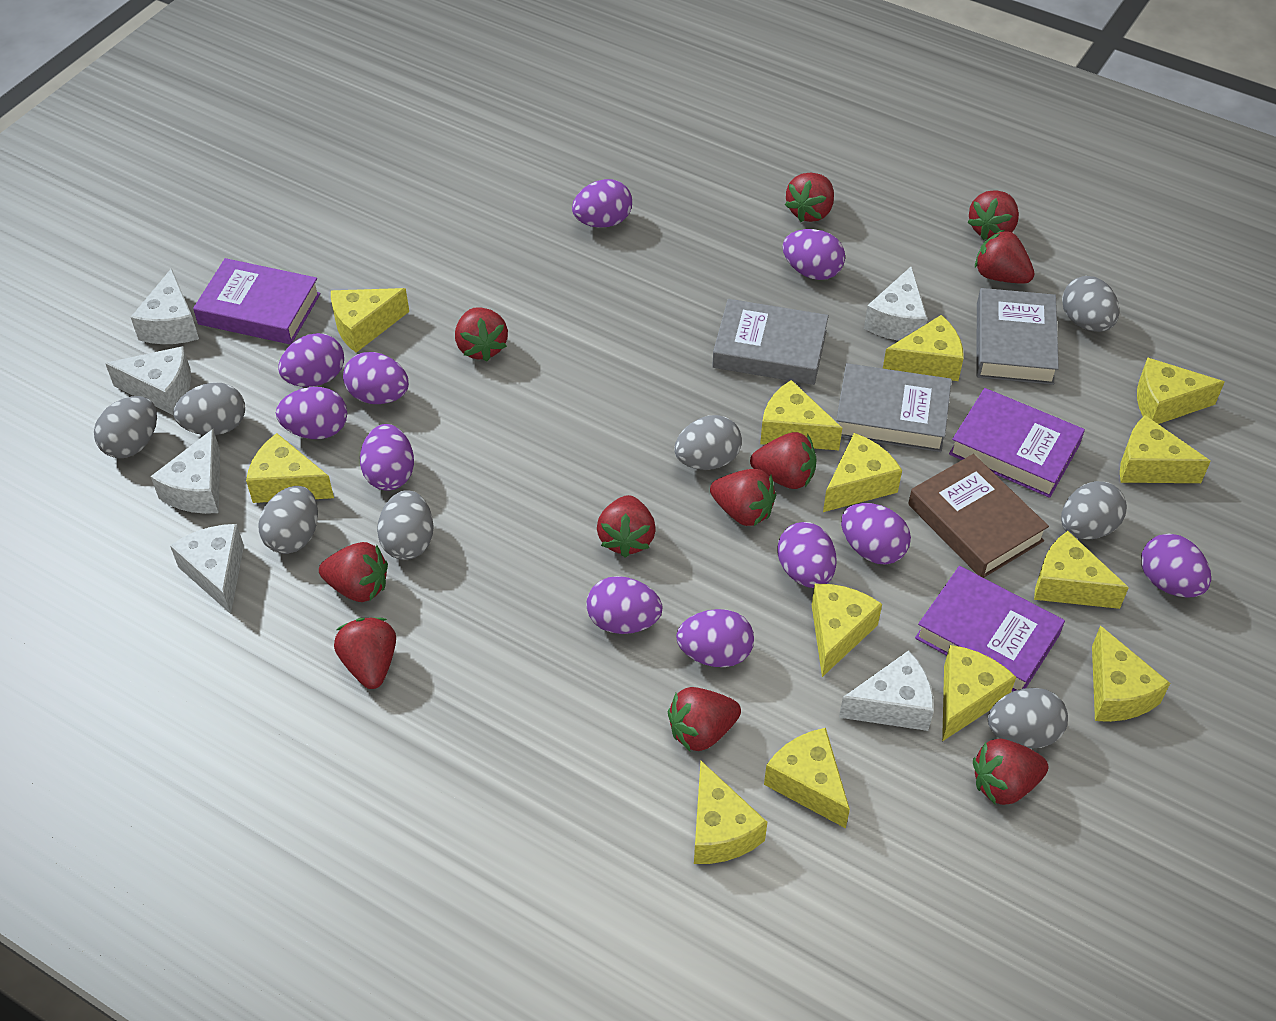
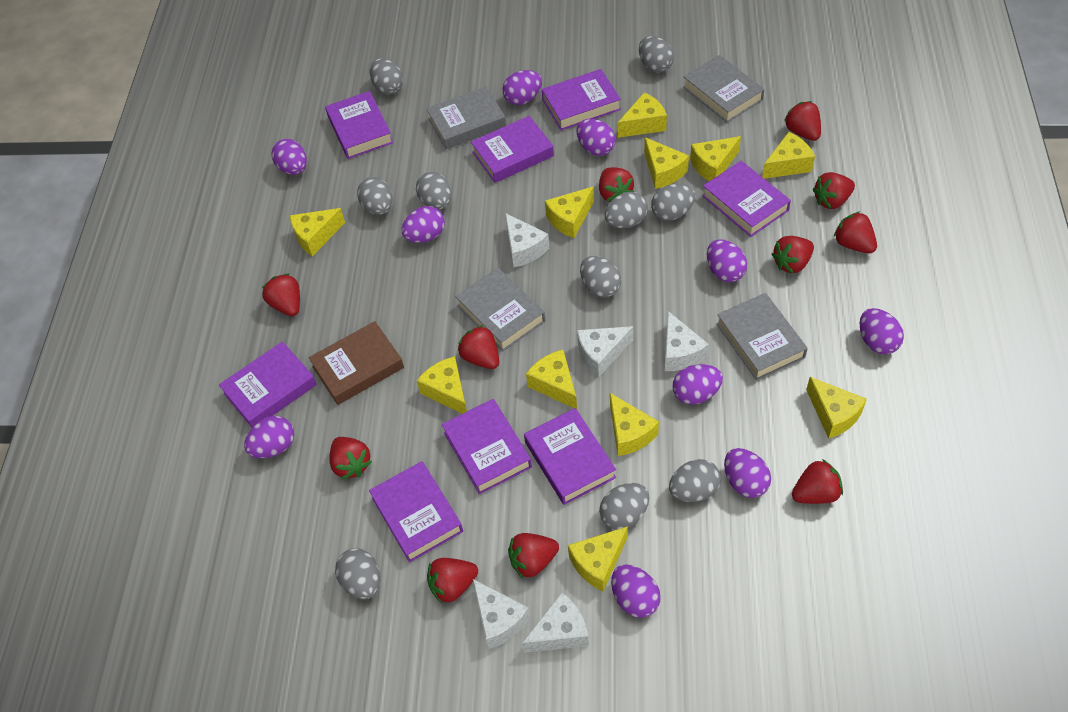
grey book: [712,299,829,385] [836,363,952,452] [976,288,1059,385] = 3 -> [426,86,506,149] [456,268,545,352] [683,55,764,123] [716,293,808,380] = 4
grey egg: [94,396,157,458] [174,382,245,435] [258,486,318,554] [377,490,434,560] [674,415,742,470] [988,688,1068,749] [1061,481,1127,540] [1062,276,1120,332] = 8 -> [335,548,380,600] [357,177,392,215] [369,58,403,95] [416,172,452,210] [580,256,621,298] [599,483,649,530] [605,192,648,228] [639,36,674,73] [651,184,696,221] [669,459,721,502] = 10
purple book: [193,258,321,345] [915,566,1065,691] [949,388,1085,498] = 3 -> [219,341,317,428] [325,91,393,159] [369,461,463,562] [442,399,532,494] [471,116,554,183] [524,408,616,505] [542,69,621,130] [702,161,791,237] = 8
purple egg: [276,387,347,439] [278,333,344,387] [343,352,409,404] [360,424,414,491] [572,179,632,228] [586,576,662,634] [676,609,754,667] [777,522,837,588] [782,229,845,280] [841,503,911,565] [1141,533,1211,598] = 11 -> [244,416,294,458] [272,139,307,175] [402,206,445,243] [502,70,542,105] [577,119,616,156] [611,565,661,618] [672,364,723,405] [707,239,748,282] [724,448,771,498] [860,308,904,354] = 10
white cheese: [105,346,191,415] [131,268,199,344] [150,429,220,514] [170,524,244,614] [839,650,934,731] [864,266,928,341] = 6 -> [473,579,531,649] [505,213,549,267] [522,592,589,653] [577,326,633,377] [665,311,709,371] = 5
yellow cheese: [246,433,334,503] [331,288,409,353] [694,761,767,864] [760,380,842,450] [764,728,850,828] [812,584,882,677] [823,433,902,512] [883,315,964,381] [942,645,1016,741] [1034,531,1129,609] [1092,625,1170,722] [1120,415,1211,483] [1137,357,1224,424] = 13 -> [290,208,345,256] [417,356,467,414] [526,350,577,409] [545,186,594,238] [568,526,628,591] [610,393,659,456] [618,92,667,138] [644,137,689,189] [690,136,741,181] [762,132,815,179] [806,377,867,439] = 11

